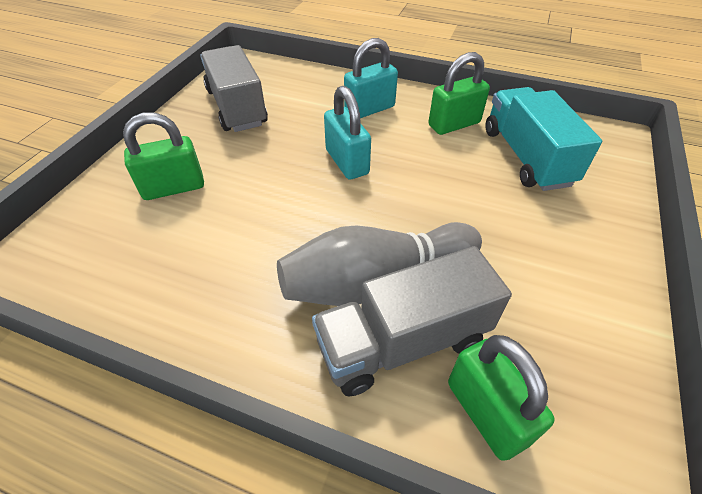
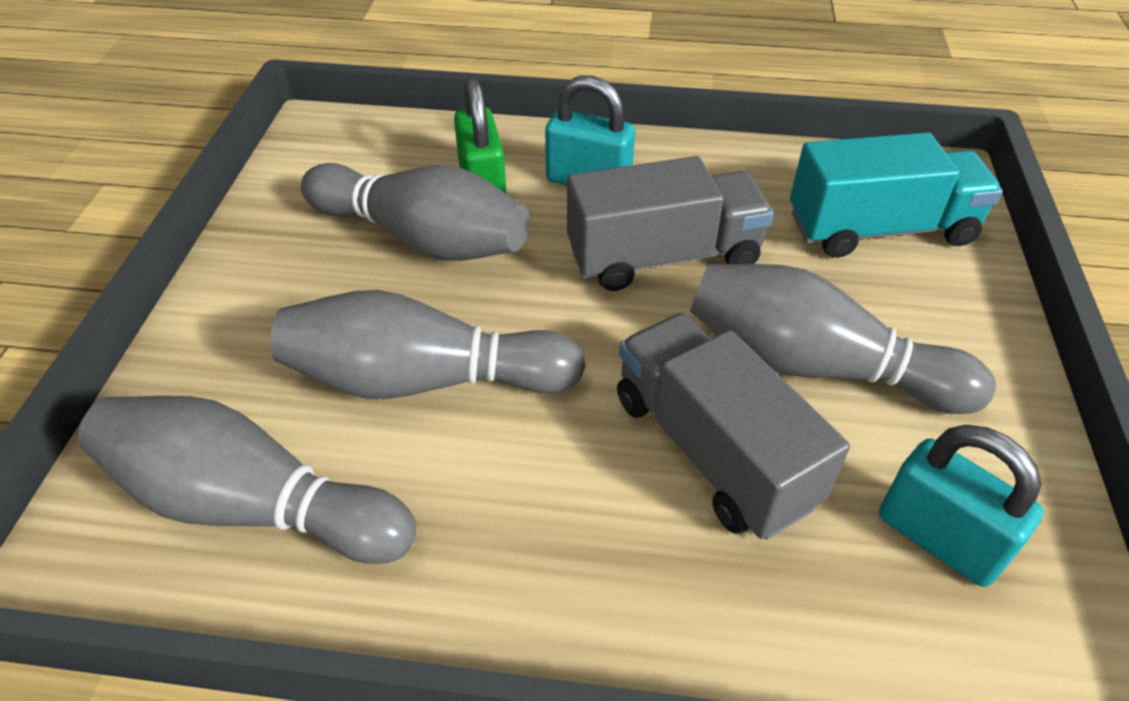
green padlock: [123,112,204,200] [428,52,490,135] [448,335,555,461] = 3 -> [454,77,506,193] = 1
grey bowling pin: [277,222,482,306] = 1 -> [78,396,416,564] [271,290,586,399] [301,163,530,261] [690,264,996,414] = 4

